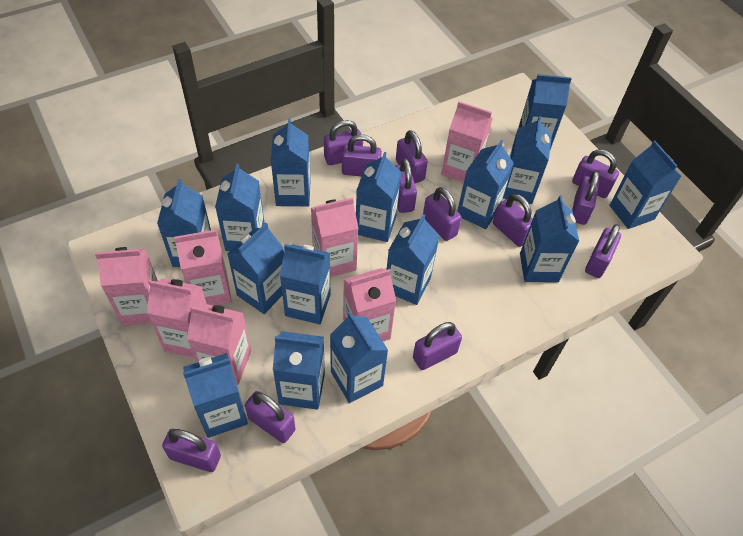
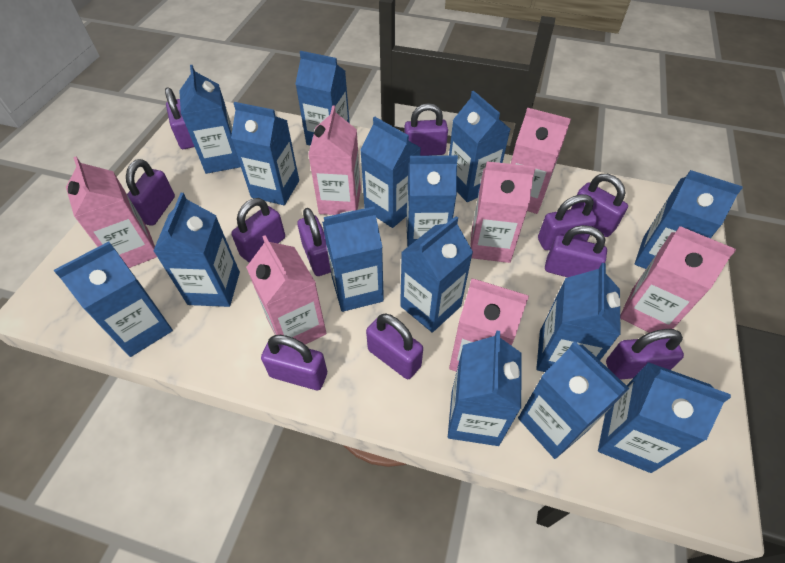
purple padlock: [162,429,221,472] [245,391,295,443] [324,120,363,165] [342,134,382,176] [396,130,428,183] [396,158,417,213] [413,322,462,370] [423,187,462,241] [493,194,533,247] [572,150,619,198] [572,171,599,225] [585,224,621,278] = 12 -> [126,159,175,226] [165,87,194,149] [231,198,285,263] [261,335,327,390] [297,208,331,276] [366,313,423,379] [404,103,448,156] [538,194,597,250] [545,225,607,277] [571,174,628,237] [606,329,684,380] = 11

